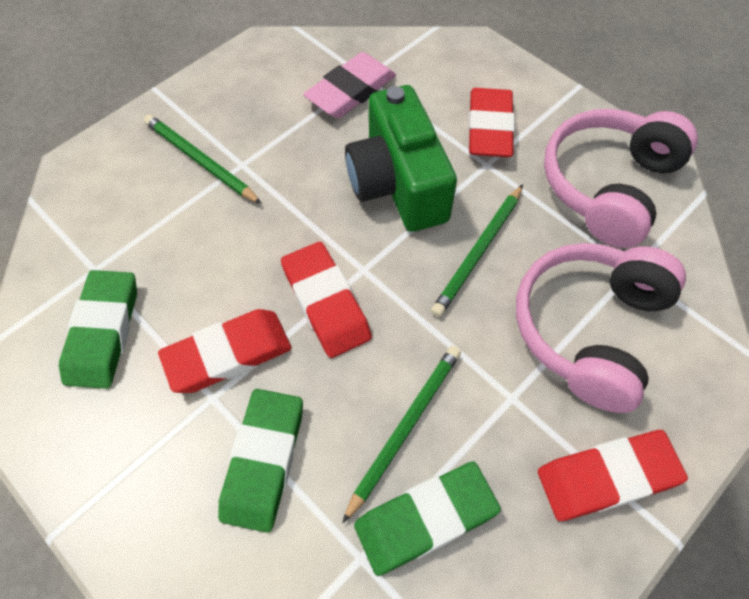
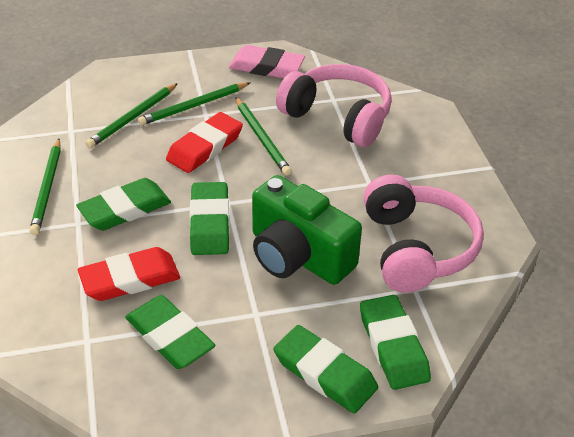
green eraser: [59,270,137,389] [218,389,303,533] [354,461,501,576] = 3 -> [76,178,171,231] [125,295,215,369] [190,182,230,255] [273,325,378,414] [360,295,431,390] = 5
green pencil: [144,114,262,204] [342,346,461,523] [431,184,523,317] = 3 -> [30,139,61,235] [85,83,178,148] [138,82,251,126] [235,97,292,176] = 4
red eraser: [158,309,292,393] [281,242,372,358] [468,88,515,157] [538,430,688,521] = 4 -> [78,247,180,301] [166,112,243,173] = 2

